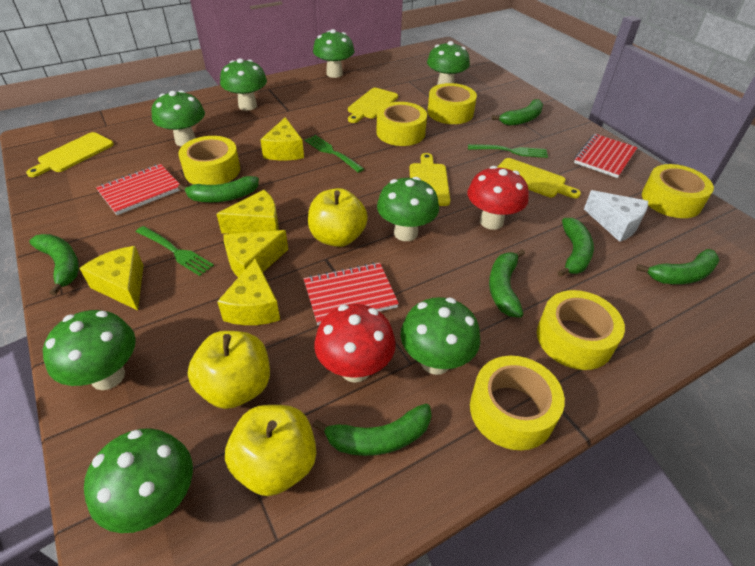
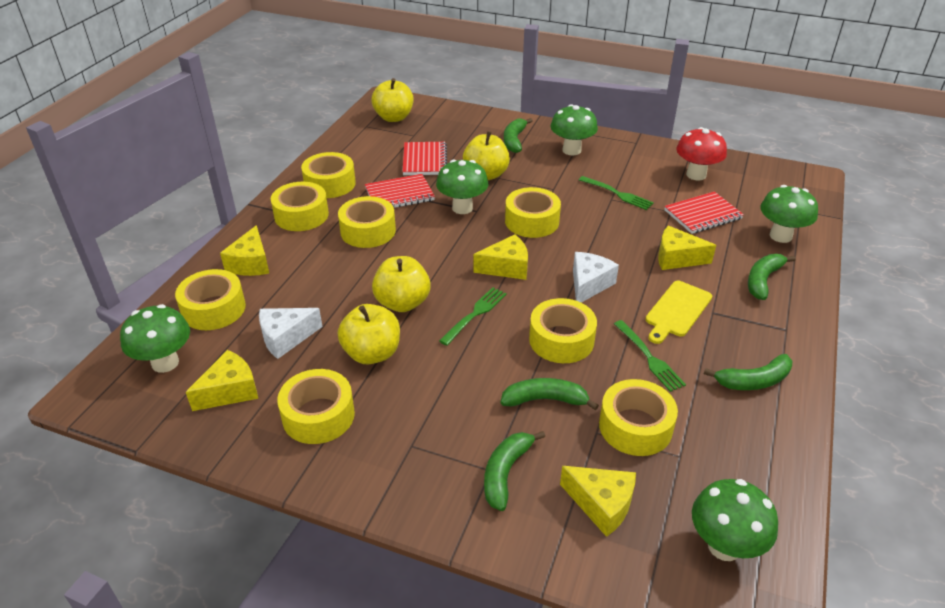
green banana: [29,234,79,296] [178,176,259,202] [313,404,432,456] [489,249,525,318] [491,99,543,126] [558,218,594,277] [636,249,719,284] = 7 -> [484,431,545,511] [501,378,599,411] [504,118,533,153] [704,354,792,390] [748,254,796,300] = 5
green mushroom: [43,310,136,390] [84,428,193,533] [151,90,205,146] [220,58,267,111] [313,29,355,78] [377,177,439,241] [400,297,480,375] [427,41,470,85] = 8 -> [120,304,190,373] [436,160,488,214] [551,104,598,156] [692,479,778,561] [760,185,818,243] = 5
red mushroom: [314,304,396,383] [468,166,529,230] = 2 -> [676,127,727,181] = 1
white cheese: [584,190,648,242] = 1 -> [259,308,322,359] [573,252,619,303] = 2
yellow apple: [188,331,270,409] [225,405,316,496] [308,188,368,247] = 3 -> [338,304,400,364] [371,78,414,122] [372,256,431,312] [463,131,510,180] = 4
yellow cutting board: [26,132,114,177] [348,88,398,123] [409,153,450,206] [498,158,581,198] = 4 -> [645,281,712,344] = 1
yellow tape: [178,136,240,185] [376,102,427,146] [428,83,477,124] [470,356,565,450] [537,290,625,370] [642,164,714,218] = 6 -> [175,269,246,330] [271,182,329,231] [277,369,355,444] [301,152,356,198] [338,196,396,248] [505,187,561,238] [529,298,597,363] [599,379,678,456] = 8

